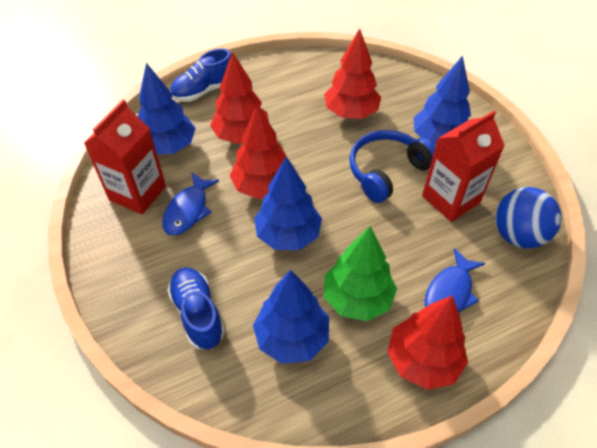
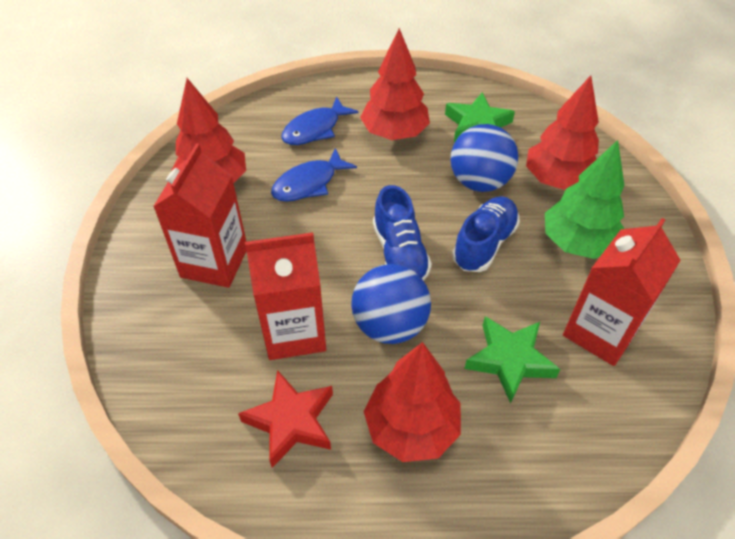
blue ball: [495,187,562,248] = 1 -> [351,264,431,344] [450,124,518,192] = 2
blue headphones: [349,130,436,203] = 1 -> none = 0
blue tree: [138,63,196,155] [253,270,329,364] [254,156,322,250] [414,55,471,145] = 4 -> none = 0
green star: none = 0 -> [445,92,515,142] [464,316,560,404] = 2
red carton: [84,100,166,214] [422,111,505,222] = 2 -> [153,143,246,288] [245,232,326,360] [563,218,681,366] = 3
red star: none = 0 -> [238,370,333,468] = 1

